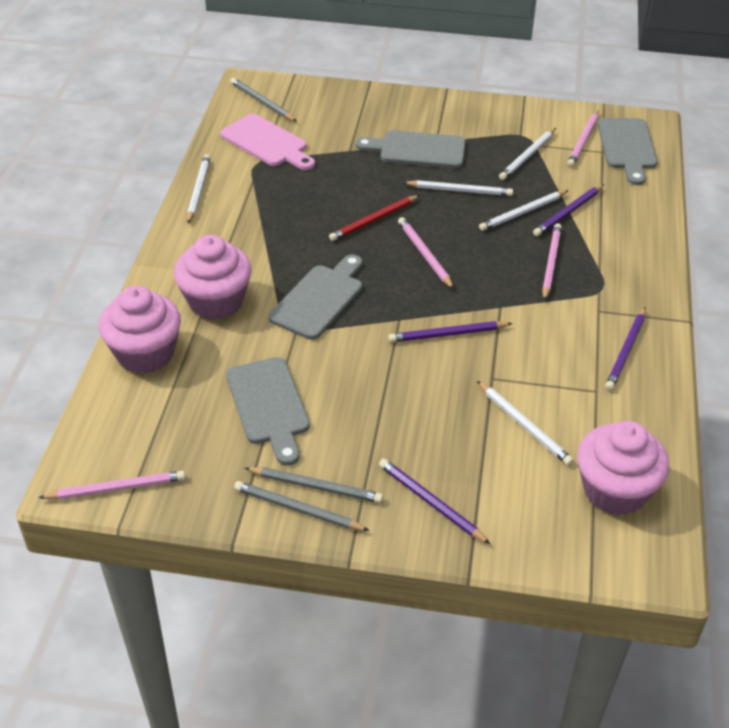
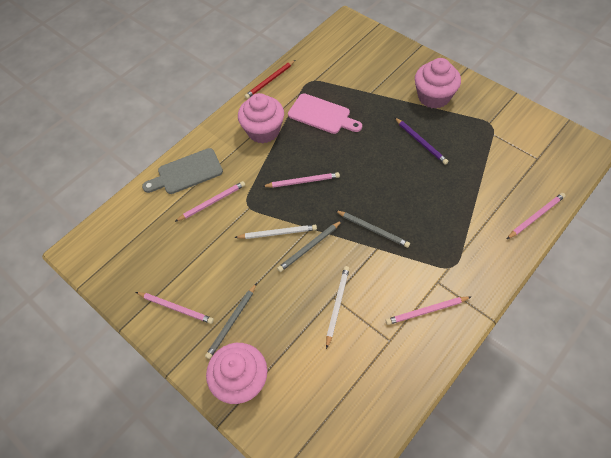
grey cutting board: [226,357,310,466] [269,255,362,340] [355,130,466,168] [598,118,658,185] = 4 -> [142,148,223,194] = 1
pink pencil: [38,471,185,500] [398,217,454,289] [542,223,562,301] [567,110,599,167] = 4 -> [136,292,214,324] [175,181,245,222] [262,172,340,188] [386,296,471,325] [507,193,566,239] = 5
purple pencil: [379,459,490,544] [388,321,512,342] [533,184,604,236] [605,307,646,391] = 4 -> [394,117,449,165] = 1
white pencil: [187,154,211,224] [403,180,513,196] [477,381,574,466] [479,190,569,231] [499,128,556,180] = 5 -> [234,225,317,239] [326,266,350,349] = 2

